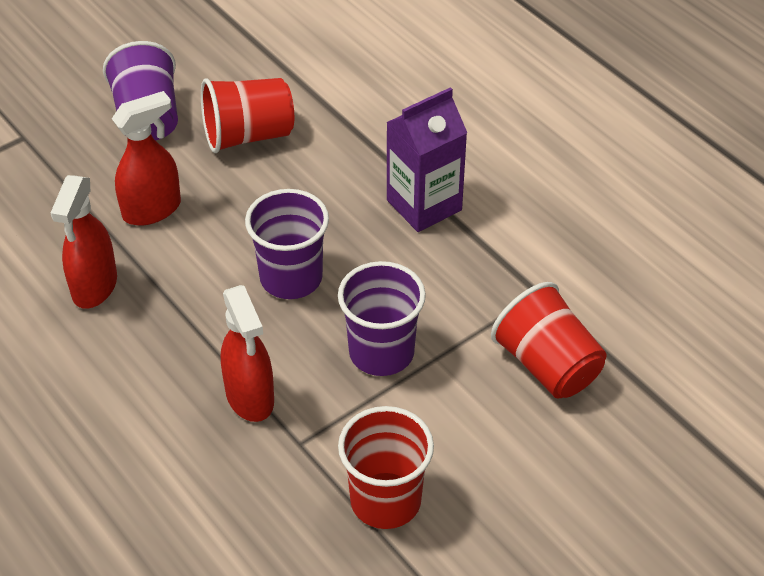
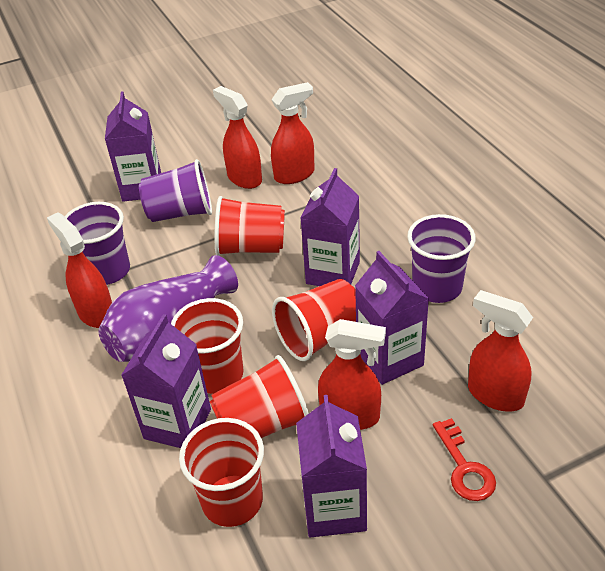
purple carton: [386,87,467,232] = 1 -> [105,91,161,202] [121,314,211,448] [296,395,367,538] [300,168,360,286] [355,251,429,385] = 5
purple vase: none = 0 -> [98,255,238,362] = 1
red cup: [201,78,294,153] [338,406,434,529] [491,282,606,398] = 3 -> [171,298,244,394] [179,418,264,527] [209,355,309,438] [215,196,285,256] [272,279,356,361] = 5
red key: none = 0 -> [433,418,496,501] = 1
red spray bottle: [51,175,117,309] [112,91,181,226] [221,285,274,422] = 3 -> [47,212,112,328] [213,86,262,189] [271,82,315,184] [318,319,386,430] [468,290,533,411] = 5

